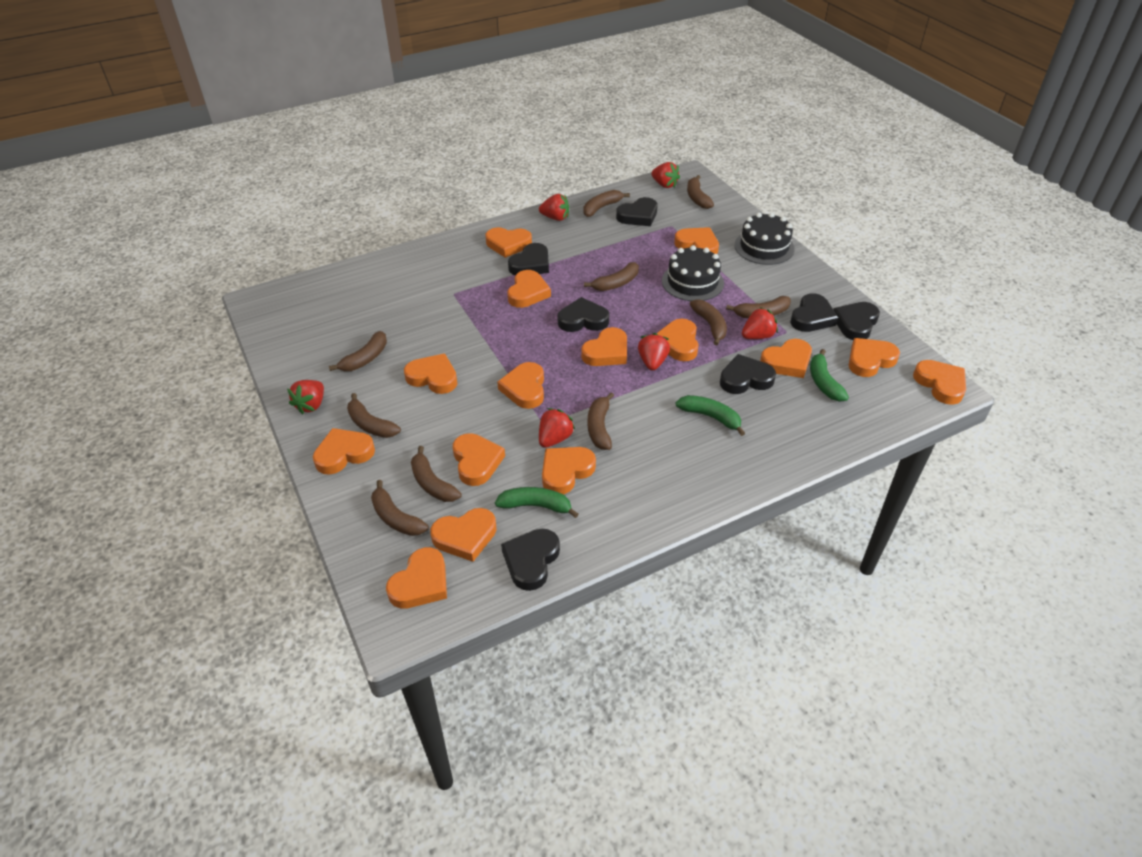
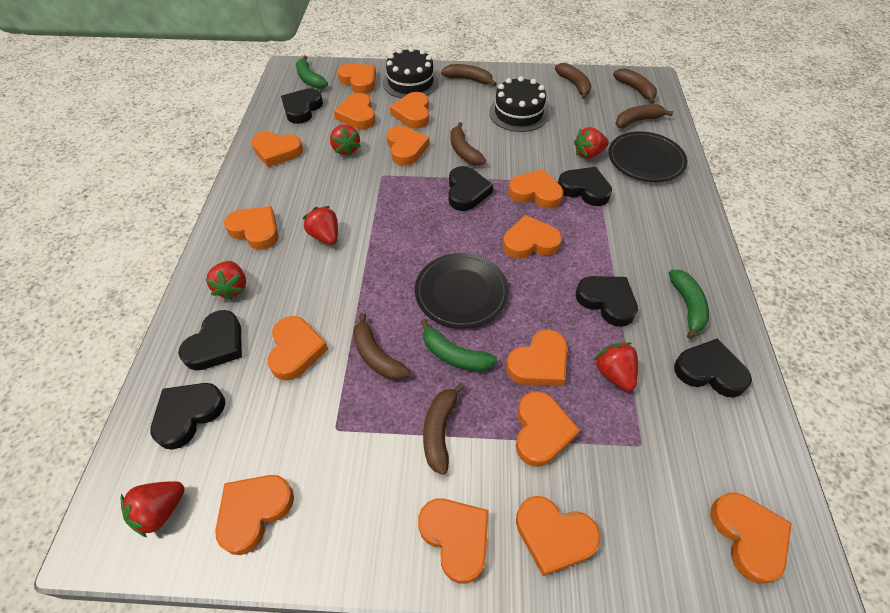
black plate: none = 0 -> [415,253,509,328] [608,131,687,182] = 2
brown banana: [329,331,387,371] [347,393,401,438] [371,480,429,536] [411,446,462,502] [584,190,630,217] [584,262,639,291] [588,392,614,450] [687,175,714,209] [690,299,727,345] [726,296,791,318] = 10 -> [353,313,410,380] [423,383,465,475] [441,64,497,86] [450,122,486,166] [555,63,591,99] [613,68,657,104] [615,104,673,128] = 7

